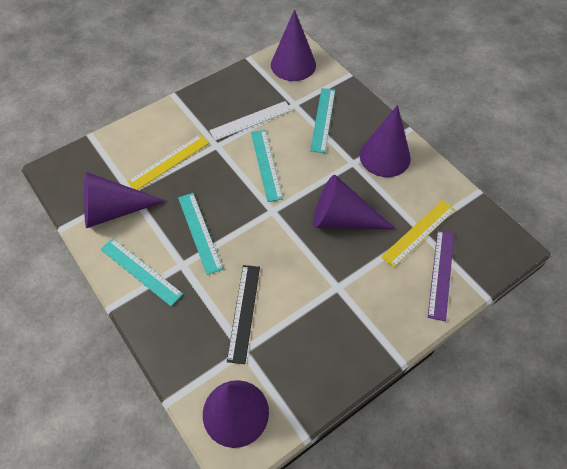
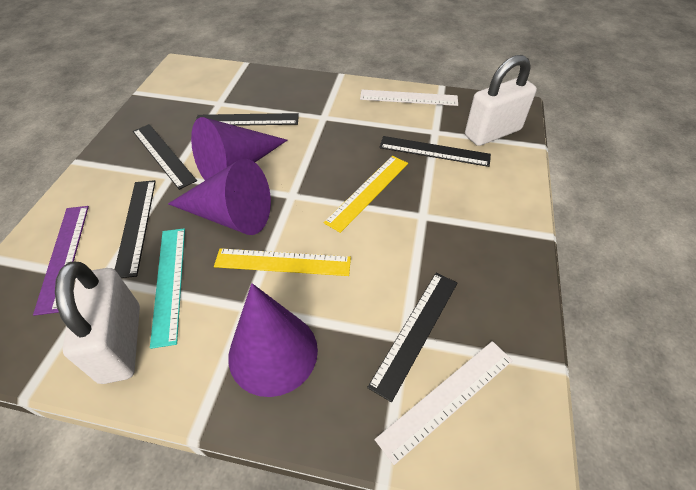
black ruler: [227,265,260,364] = 1 -> [115,180,156,278] [133,124,197,190] [196,113,299,126] [367,273,457,402] [379,136,491,167] = 5
purple cone: [84,172,166,228] [203,380,269,448] [271,9,316,81] [313,175,396,229] [360,105,411,177] = 5 -> [168,159,271,235] [191,117,288,180] [228,283,318,397] = 3
turquoise ruler: [100,238,183,306] [178,193,223,275] [251,130,283,202] [310,88,335,153] = 4 -> [150,228,185,349] = 1
white padlock: none = 0 -> [55,261,140,384] [465,55,537,146] = 2
white ruler: [209,101,292,141] = 1 -> [360,90,458,106] [375,341,513,465] = 2

